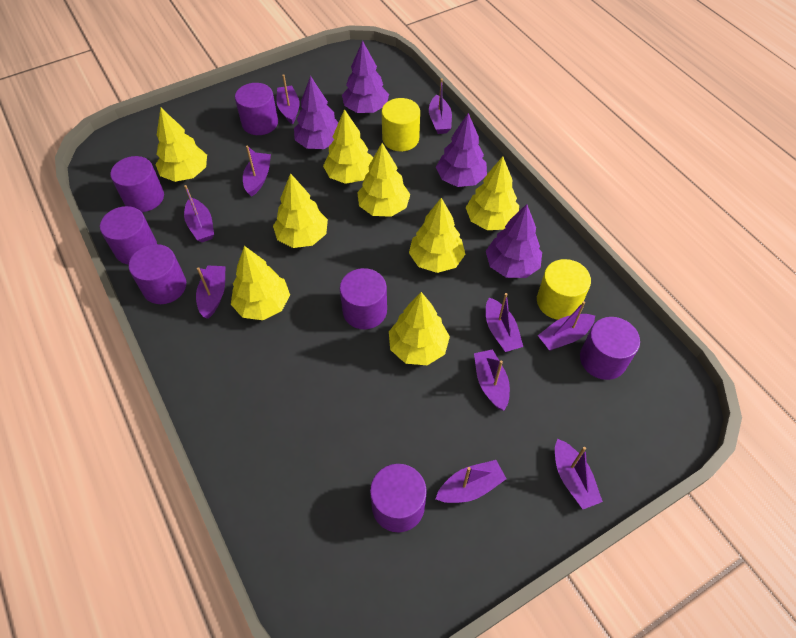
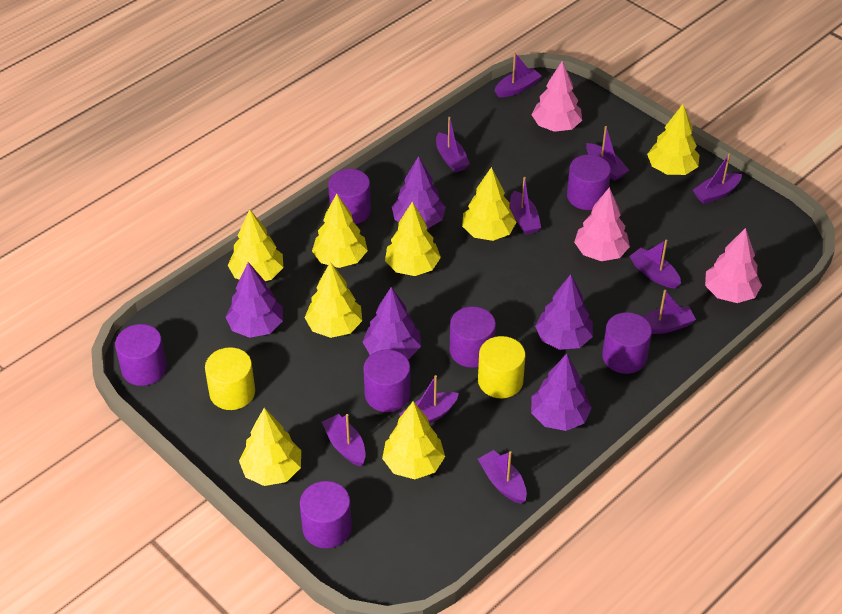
pink tree: none = 0 -> [532,61,582,132] [574,187,630,261] [705,228,762,303] = 3
purple tree: [294,76,338,149] [342,40,389,113] [436,113,487,187] [486,204,542,278] = 4 -> [226,262,283,338] [363,287,421,359] [392,156,446,229] [531,354,592,431] [535,274,593,350] = 5

